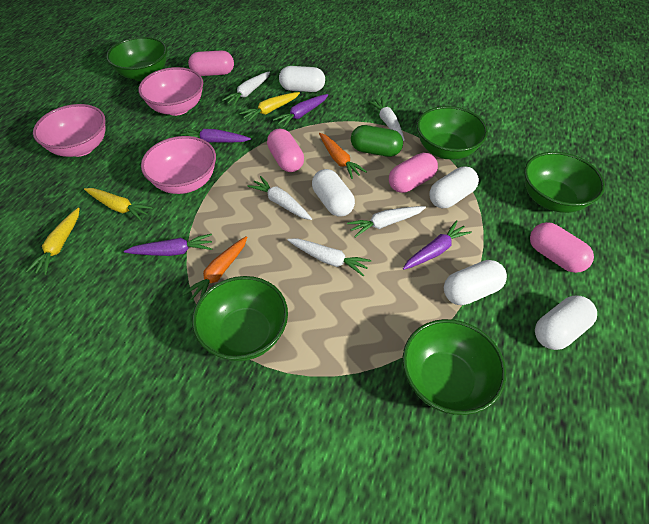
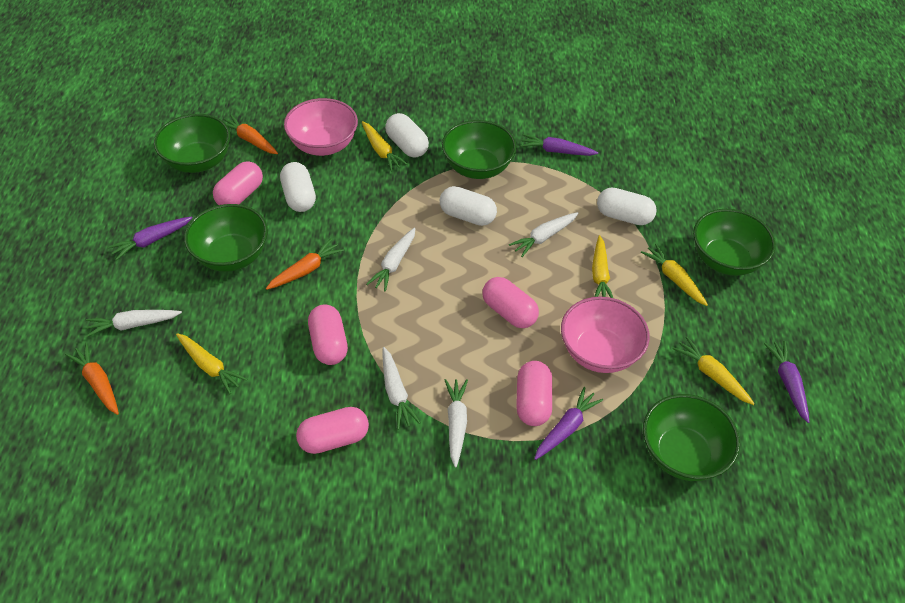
green capsule: [351,125,403,157] = 1 -> none = 0
orange carrot: [183,236,247,300] [319,133,367,179] = 2 -> [65,343,119,415] [224,114,278,154] [266,239,344,290] = 3
pink bowl: [33,104,105,157] [138,67,203,116] [141,136,216,194] = 3 -> [284,98,358,156] [561,297,650,373] = 2
pink capsule: [188,50,234,76] [267,129,304,172] [389,153,438,193] [530,222,594,273] = 4 -> [213,161,263,205] [296,407,369,454] [308,304,348,365] [482,277,539,328] [516,361,552,426] = 5
white capsule: [279,66,325,92] [312,169,355,217] [429,166,479,208] [444,260,507,305] [535,295,597,350] = 5 -> [280,162,316,212] [385,113,429,157] [440,186,497,226] [597,187,657,225] = 4
yellow carrot: [26,208,80,275] [84,188,153,221] [239,92,300,122] = 3 -> [176,333,247,394] [362,121,408,172] [592,235,613,298] [641,244,708,306] [673,337,755,405] = 5

